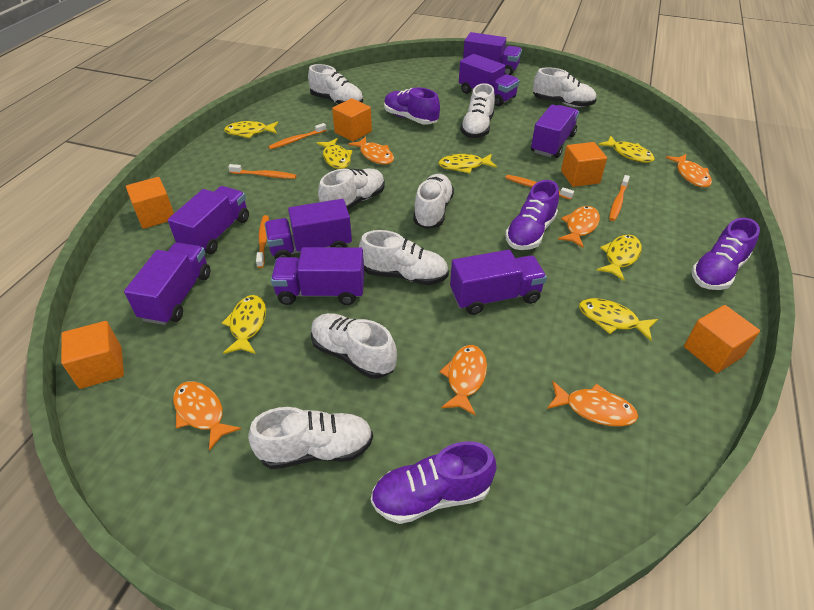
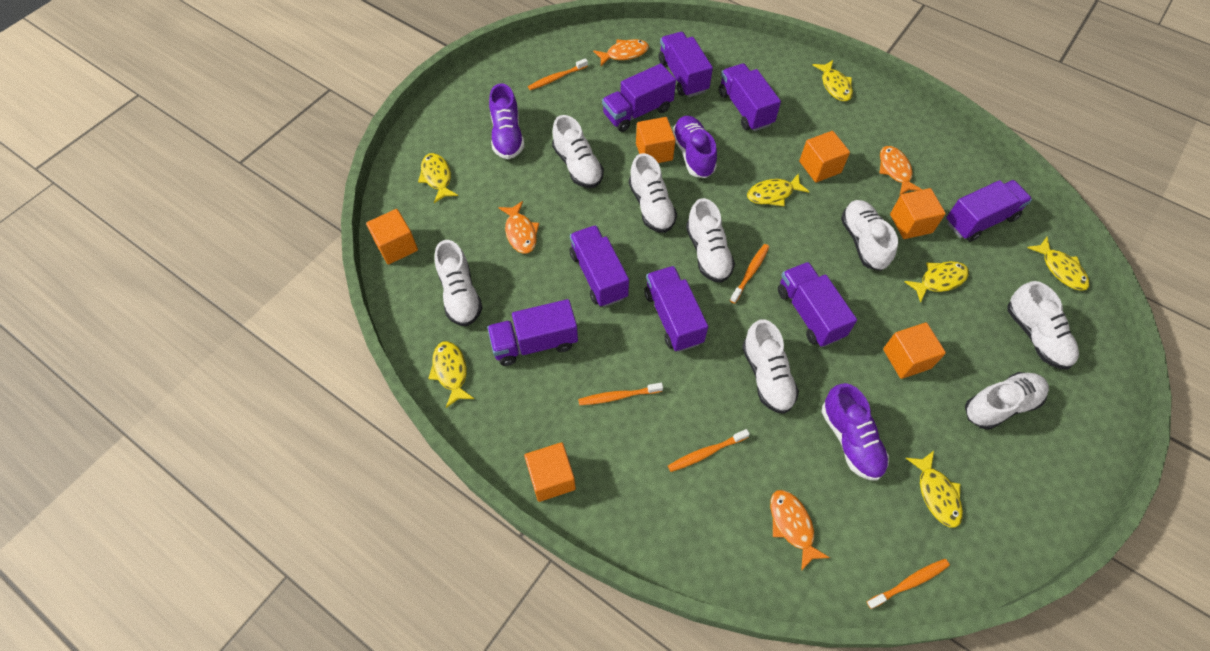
orange cube: [61,321,124,389] [126,177,174,229] [332,98,372,142] [561,142,607,187] [684,305,760,373] = 5 -> [366,209,418,265] [524,442,576,502] [636,117,676,163] [799,131,850,182] [883,323,946,379] [890,188,946,239] = 6
orange fish: [173,381,241,451] [348,136,394,165] [439,345,487,416] [547,381,638,427] [558,206,600,248] [665,154,712,188] = 6 -> [498,201,539,254] [593,39,649,66] [770,490,830,571] [879,146,922,196] = 4
purple shoe: [371,441,497,524] [384,87,440,125] [505,180,559,250] [692,218,760,290] = 4 -> [489,83,524,159] [672,116,717,178] [822,383,889,481] = 3

